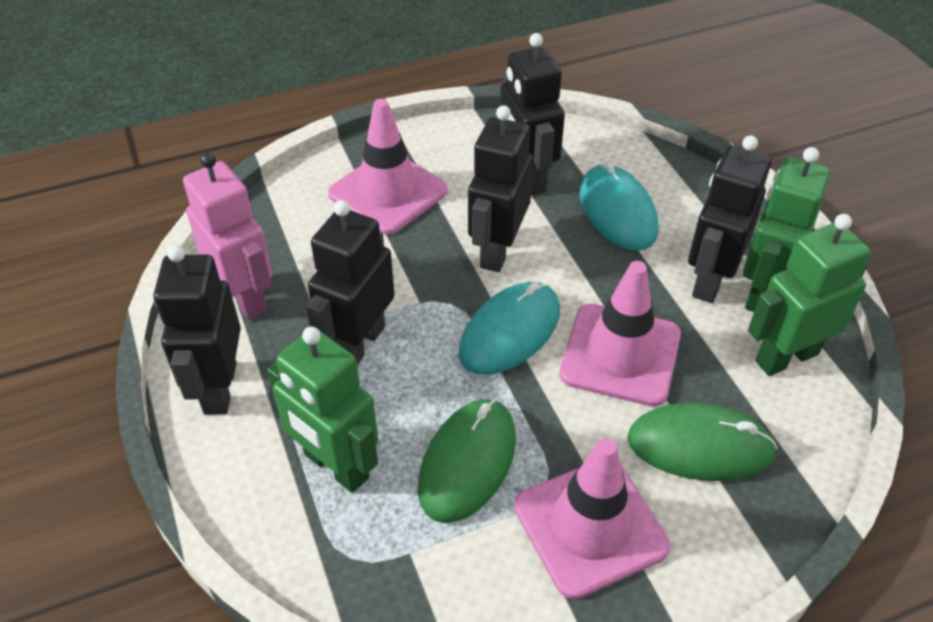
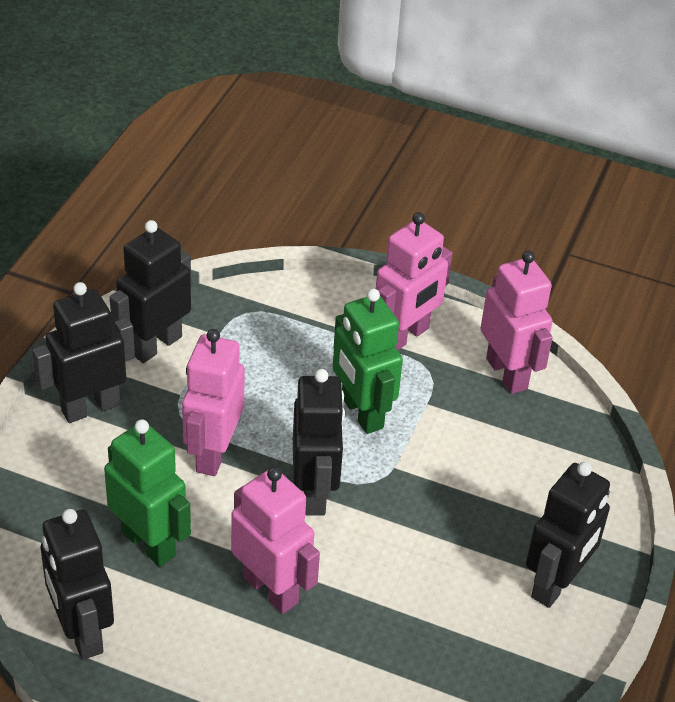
green mouse: [418,399,516,523] [627,403,778,481] = 2 -> none = 0
green robot: [267,327,378,493] [743,147,830,312] [748,214,871,376] = 3 -> [104,419,191,567] [333,289,403,434] = 2
pink robot: [183,152,273,320] = 1 -> [182,329,245,476] [231,467,320,614] [376,212,452,350] [480,251,553,394] = 4
pink traffic cone: [328,99,448,235] [514,438,670,599] [559,261,681,407] = 3 -> none = 0
turquoise mouse: [459,282,560,375] [580,162,658,251] = 2 -> none = 0

